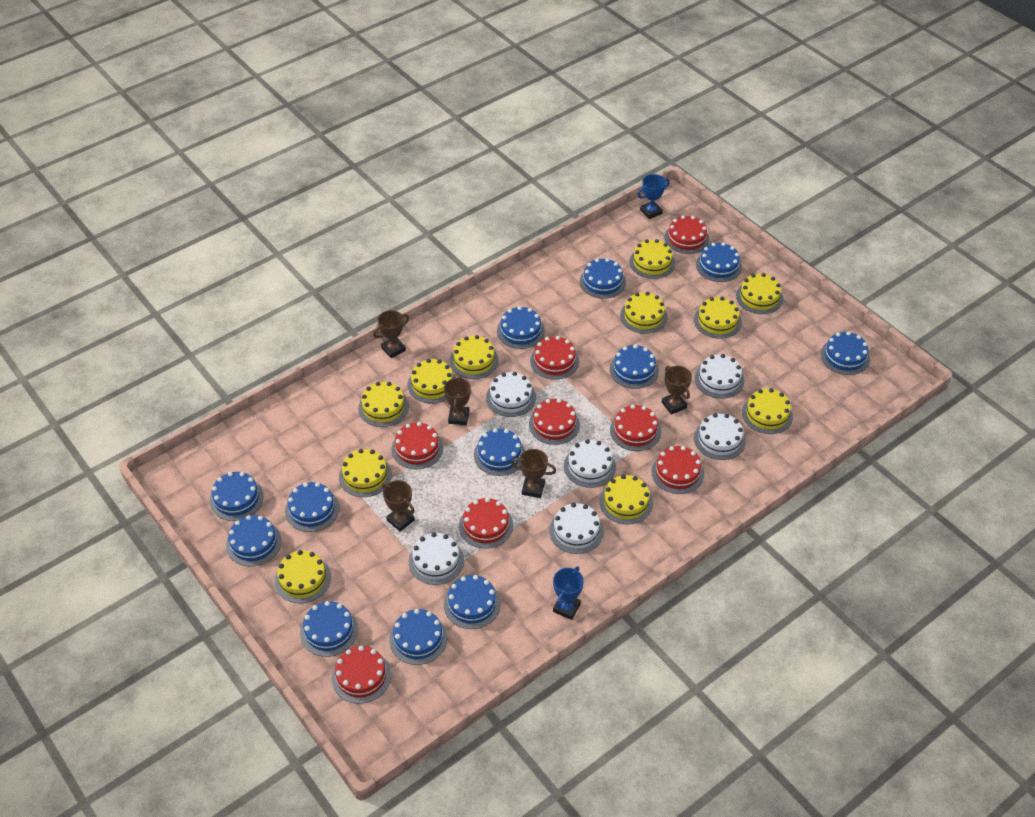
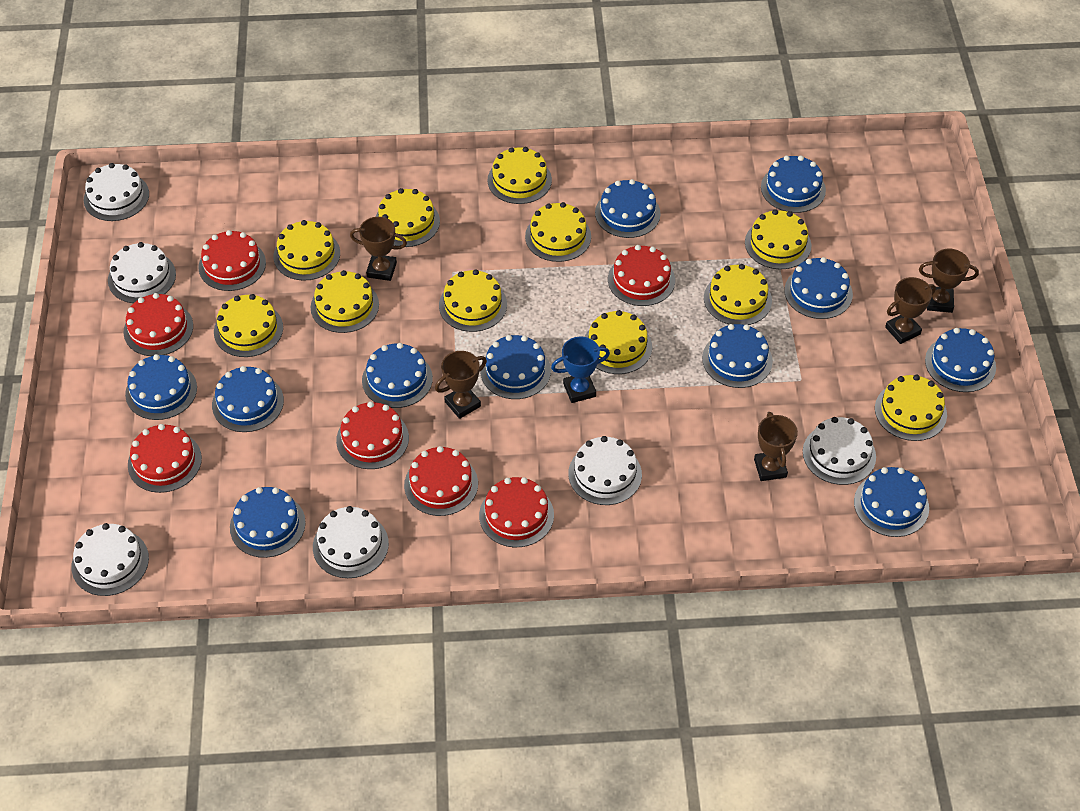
blue cake: [210,472,264,521] [226,515,282,566] [285,482,339,532] [300,601,358,657] [389,609,447,665] [444,575,501,629] [474,428,525,476] [497,306,545,349] [580,258,626,299] [610,344,659,389] [696,242,742,282] [821,331,870,375] = 12 -> [125,354,197,420] [212,366,284,432] [230,487,306,558] [362,343,433,408] [481,335,551,399] [595,179,661,238] [702,324,773,388] [761,156,826,213] [784,257,853,319] [854,467,929,537] [925,328,996,392] = 11
blue trophy: [553,566,584,620] [637,174,669,219] = 2 -> [551,337,610,403] = 1
red cake: [332,646,391,704] [391,422,443,469] [459,498,513,549] [529,399,580,445] [530,336,579,380] [610,404,661,451] [651,446,704,494] [664,215,709,254] = 8 -> [123,293,193,356] [128,424,202,493] [198,230,266,291] [336,401,409,469] [404,446,478,516] [479,477,554,547] [608,245,675,306] = 7

